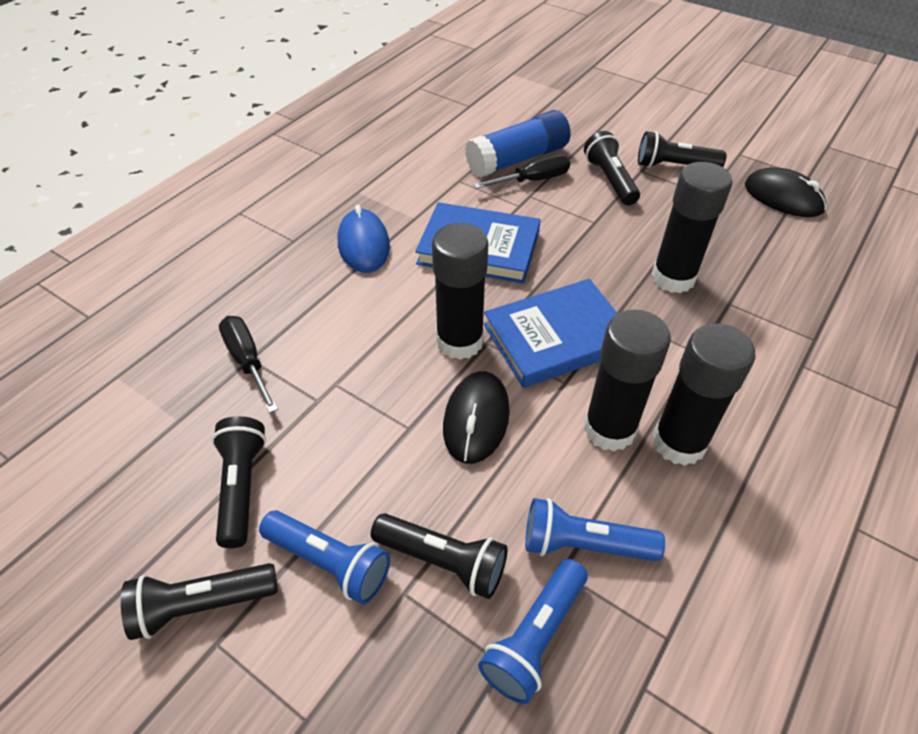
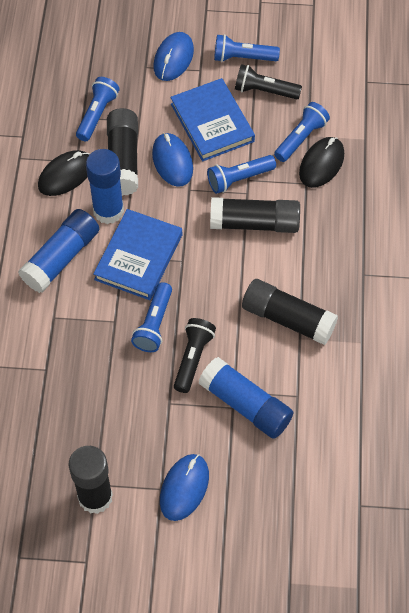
black flashlight: [121,563,278,640] [212,416,266,548] [371,513,508,599] [584,131,640,205] [638,131,726,168] = 5 -> [174,318,216,393] [235,64,302,99] = 2
black screwdriver: [219,316,278,413] [473,154,570,189] = 2 -> none = 0
blue flashlight: [259,511,390,604] [478,559,588,704] [525,498,665,561] = 3 -> [76,77,120,141] [131,282,172,352] [207,155,276,194] [214,34,280,62] [274,102,330,162] = 5
blue glue stick: [465,110,571,177] = 1 -> [18,209,99,293] [86,149,124,224] [198,357,293,439] = 3
blue mouse: [338,205,390,273] = 1 -> [152,133,193,187] [153,32,194,81] [160,454,209,521] = 3

